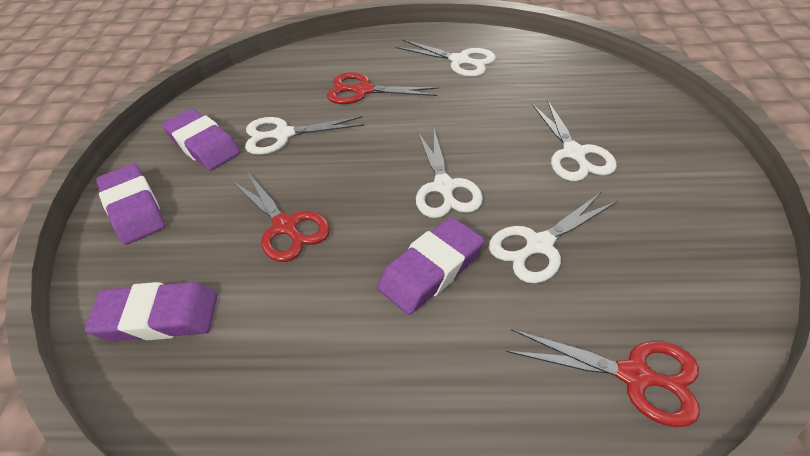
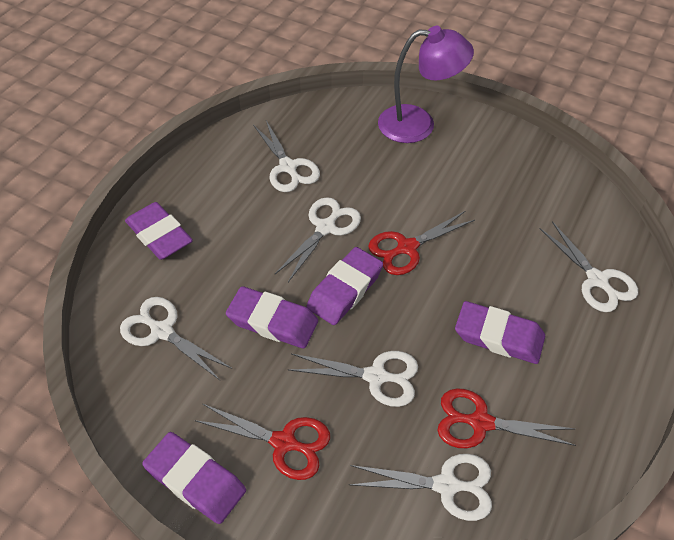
purple eraser: [85,282,217,341] [96,163,165,245] [162,109,240,171] [377,217,484,315] = 4 -> [125,202,193,260] [142,432,246,524] [226,286,318,349] [307,247,383,325] [455,301,545,364] = 5
purple lamp: none = 0 -> [378,26,474,143] = 1
white scissors: [245,116,365,155] [396,39,496,77] [416,129,483,218] [489,192,618,283] [532,99,617,182] = 5 -> [120,297,232,380] [253,120,320,192] [275,197,361,282] [287,351,418,407] [349,454,492,521] [540,221,638,312] = 6

